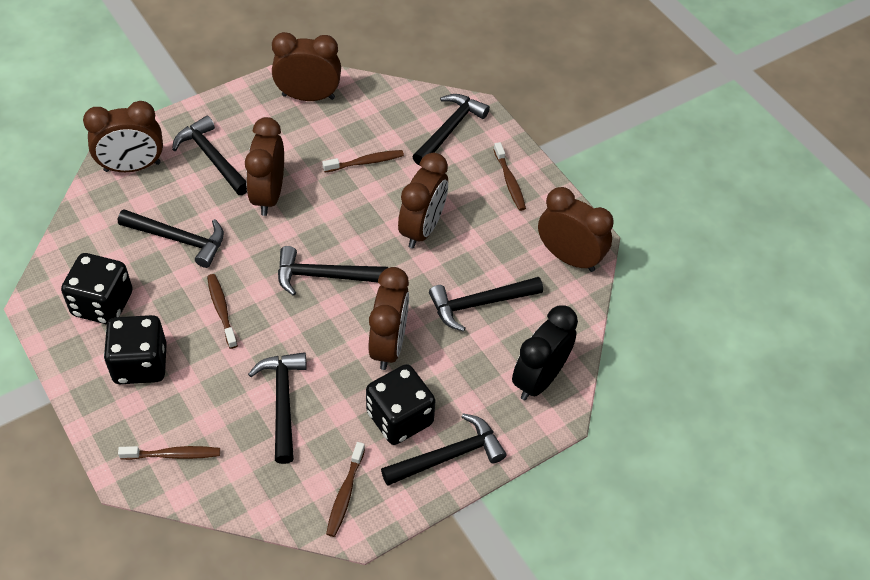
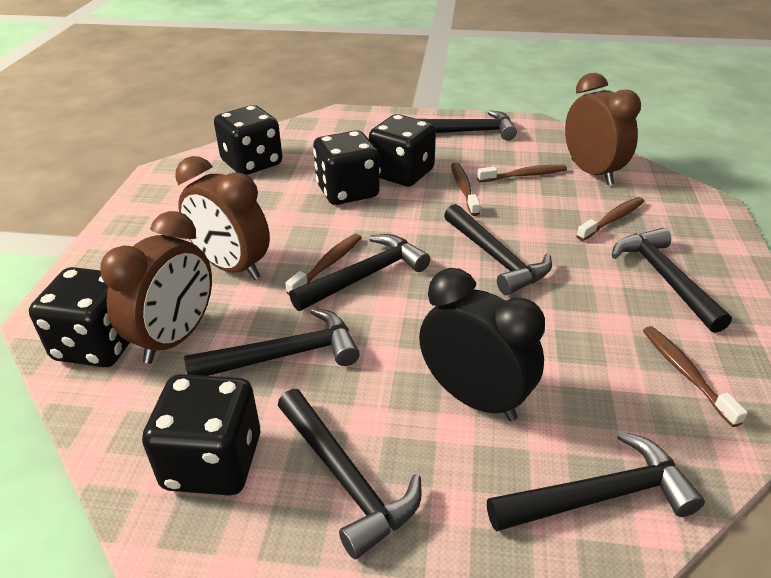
black dice: [61,253,133,325] [104,315,167,384] [366,364,436,445] = 3 -> [29,267,130,367] [142,374,260,496] [214,105,282,175] [313,130,380,205] [369,114,436,187] = 5
brown clock: [83,101,163,172] [245,117,284,216] [272,32,341,101] [369,267,409,370] [398,153,448,249] [538,187,614,272] = 6 -> [100,211,212,364] [175,156,270,280] [565,73,641,185] = 3

